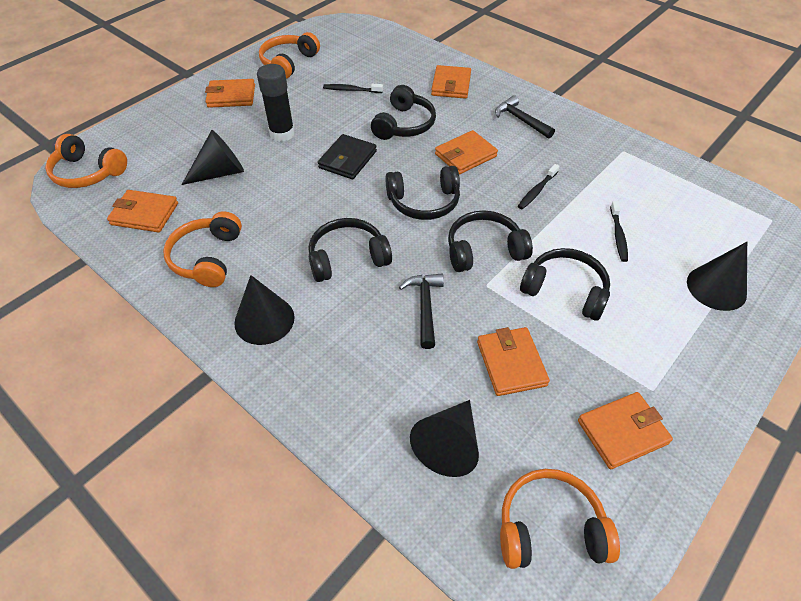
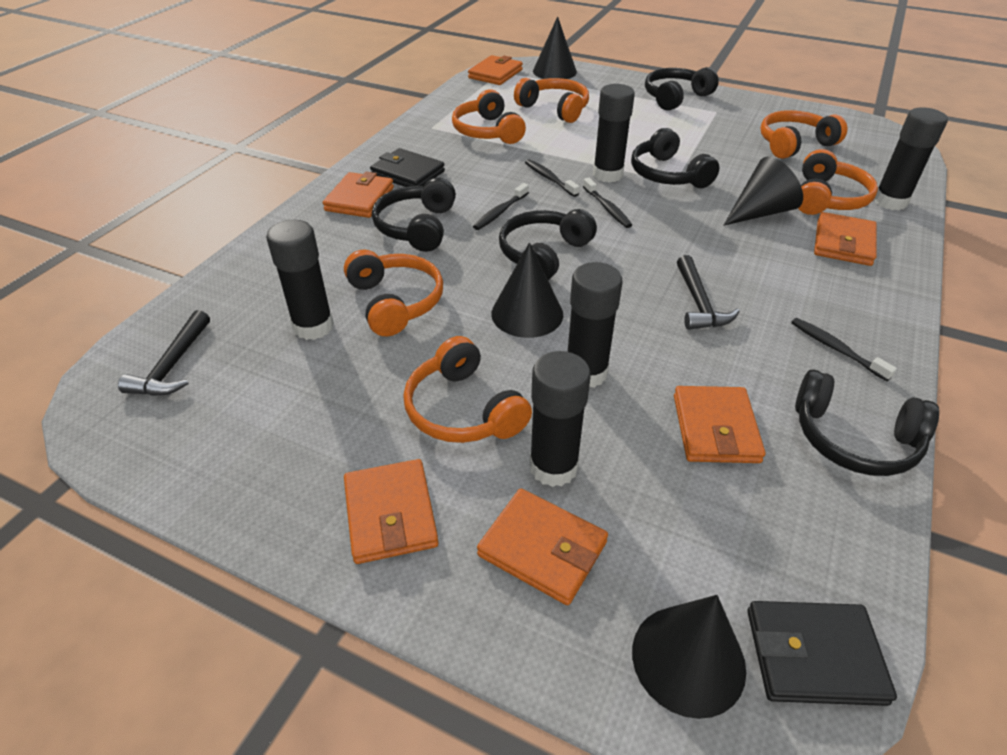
black glue stick: [257,64,295,142] = 1 -> [266,220,334,340] [529,351,591,487] [568,262,622,388] [593,84,635,183] [874,107,948,210] = 5
black toothbrush: [323,84,383,93] [518,164,559,209] [610,201,628,262] = 3 -> [473,183,529,230] [525,159,579,197] [583,178,632,228] [791,318,897,381] = 4
black wallet: [318,134,377,179] = 1 -> [370,148,445,187] [747,601,897,706] = 2
orange headphones: [45,134,127,188] [163,211,242,287] [259,32,320,79] [500,469,620,569] = 4 -> [344,250,443,336] [403,336,532,443] [452,90,526,144] [514,78,589,123] [761,110,847,159] [798,149,878,215] = 6

